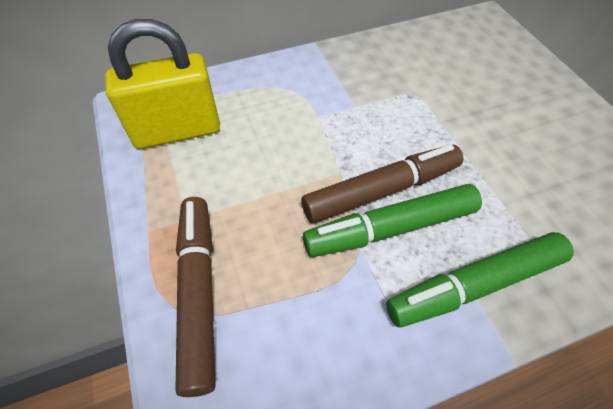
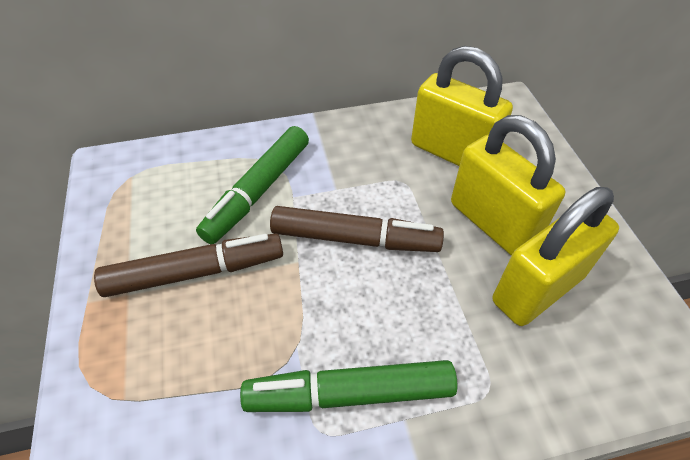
yellow padlock: [105,19,220,149] = 1 -> [411,46,513,166] [451,115,565,256] [493,187,619,326] = 3

